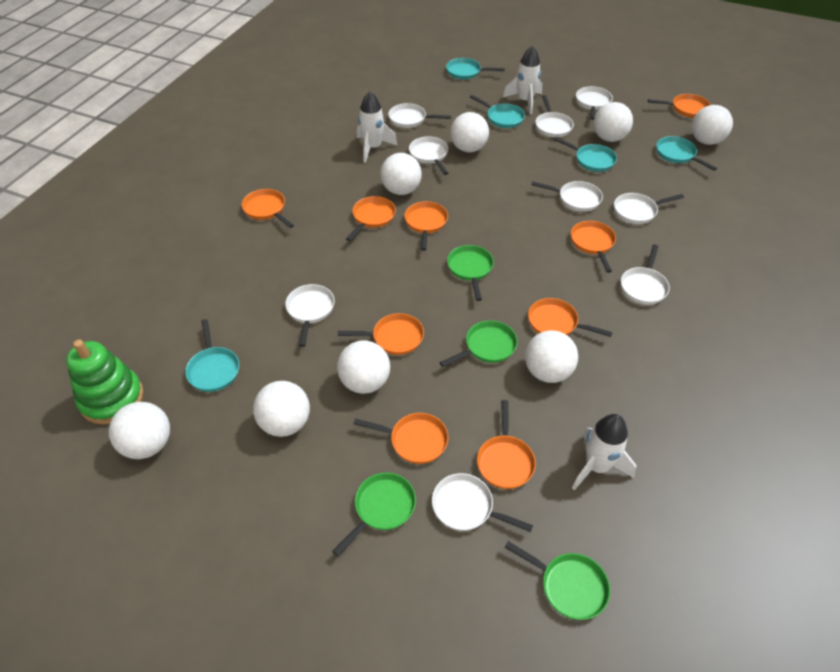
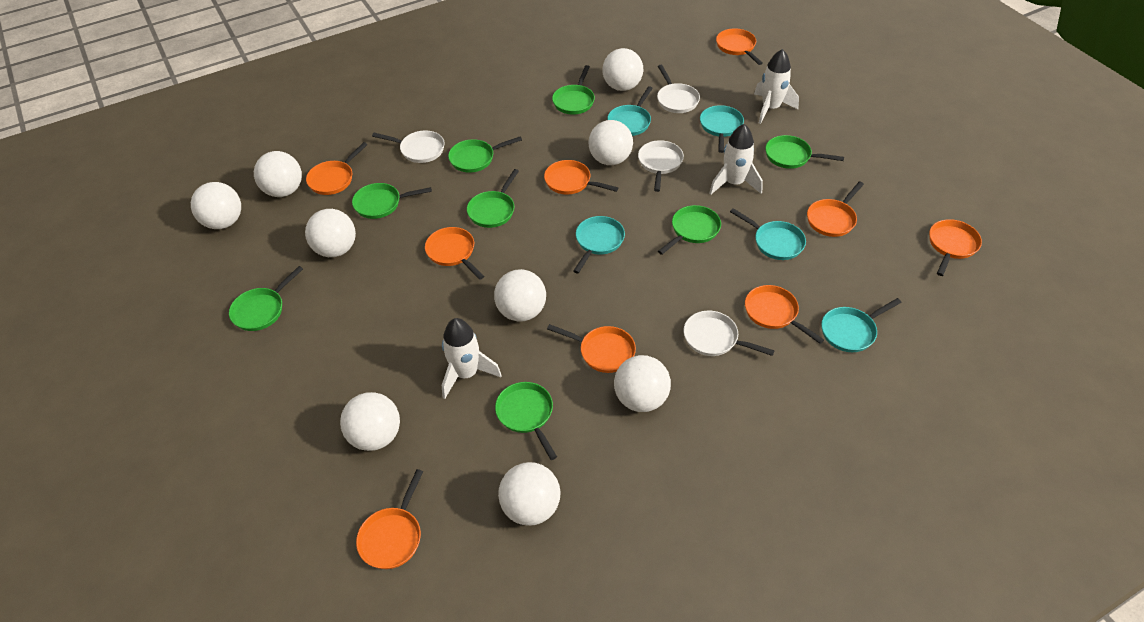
green pan: [332,473,416,556] [439,320,518,367] [447,245,494,301] [505,541,610,620] = 4 -> [229,266,303,331] [352,183,432,219] [448,136,522,173] [467,169,519,228] [495,382,557,460] [552,65,595,115] [658,205,721,255] [765,135,844,169] = 8
green stacking toy: [66,340,144,424] = 1 -> none = 0
white ball: [109,402,170,459] [253,381,310,437] [337,340,390,394] [380,153,422,195] [450,112,489,152] [525,330,578,383] [594,102,633,142] [691,105,733,145] = 8 -> [191,182,241,229] [254,151,302,197] [305,209,356,257] [340,392,400,451] [494,269,546,321] [498,462,561,526] [588,120,633,165] [602,48,643,91] [614,355,671,412] = 9
white pan: [285,284,335,347] [388,103,451,128] [409,136,448,175] [432,473,533,532] [532,181,603,212] [535,95,574,137] [576,86,613,120] [614,193,684,224] [621,244,670,305] = 9 -> [372,130,445,163] [638,140,684,192] [657,65,700,113] [683,311,775,356] = 4

